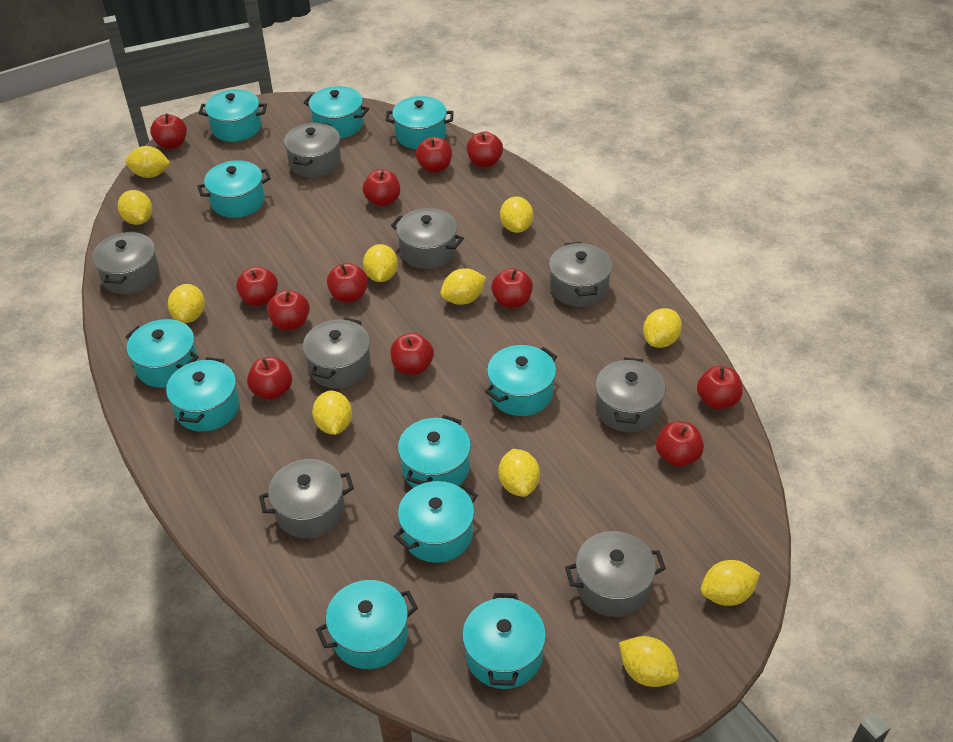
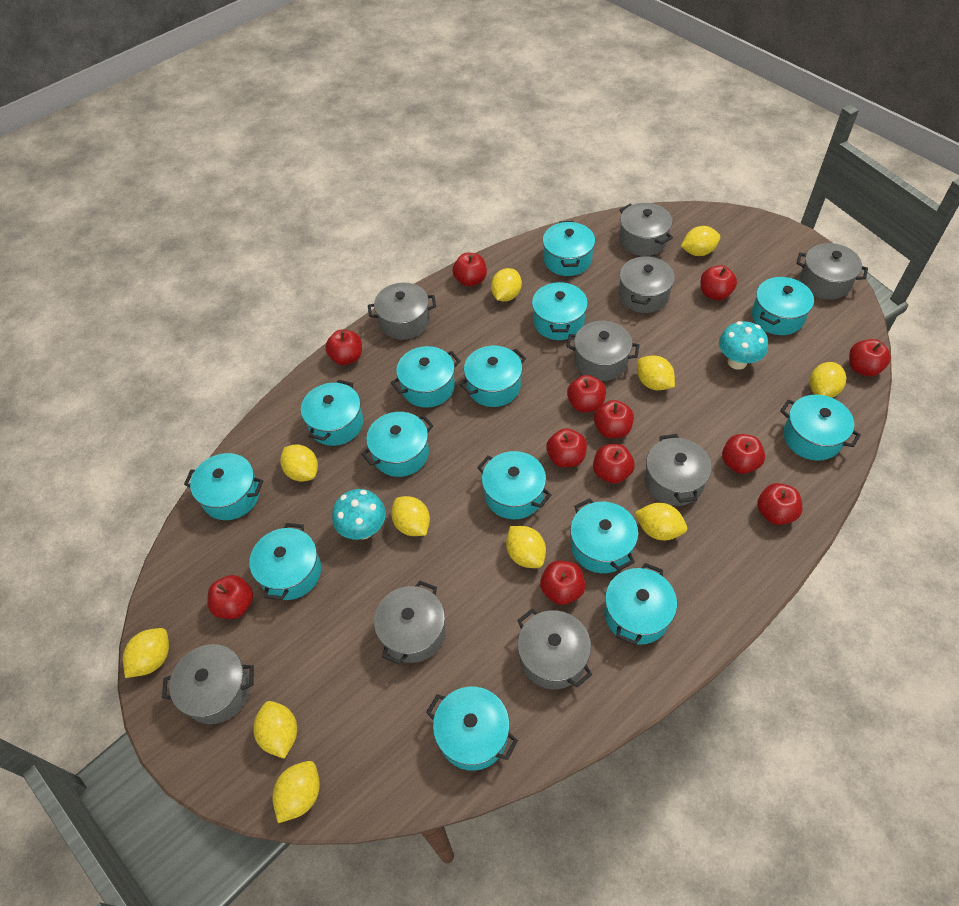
grey pot: [92,231,159,294] [259,459,354,538] [284,122,341,178] [303,317,371,388] [391,208,464,269] [549,242,612,307] [565,531,666,617] [595,357,666,432] = 8 -> [162,644,254,724] [368,282,436,340] [374,581,446,665] [517,609,592,689] [566,321,640,381] [619,203,673,256] [619,255,675,313] [644,434,712,506] [796,243,868,300] = 9
turquoise mushroom: none = 0 -> [332,489,386,539] [719,321,768,370] = 2
turquoise pot: [125,319,199,388] [166,357,239,432] [197,160,271,218] [199,89,267,142] [303,86,369,138] [316,580,418,669] [386,96,454,149] [394,481,478,563] [398,415,471,488] [462,593,546,689] [485,345,557,416] = 11 -> [184,453,263,520] [249,523,321,600] [301,379,363,446] [361,412,434,477] [391,346,461,408] [426,687,518,771] [460,346,526,407] [477,451,551,519] [532,281,588,340] [543,221,595,276] [570,498,638,573] [604,563,677,645] [752,277,814,335] [780,395,861,461] = 14

